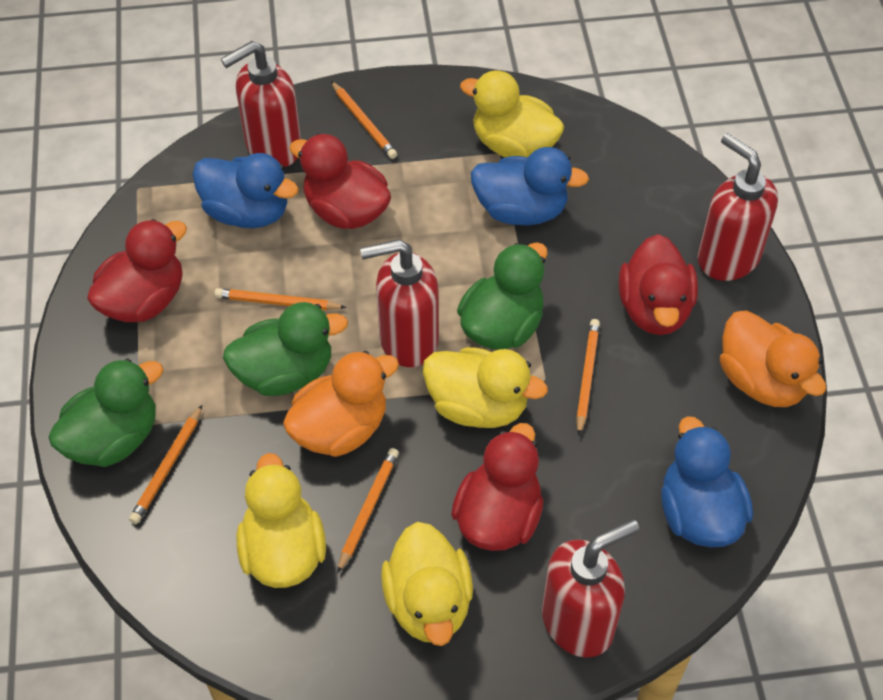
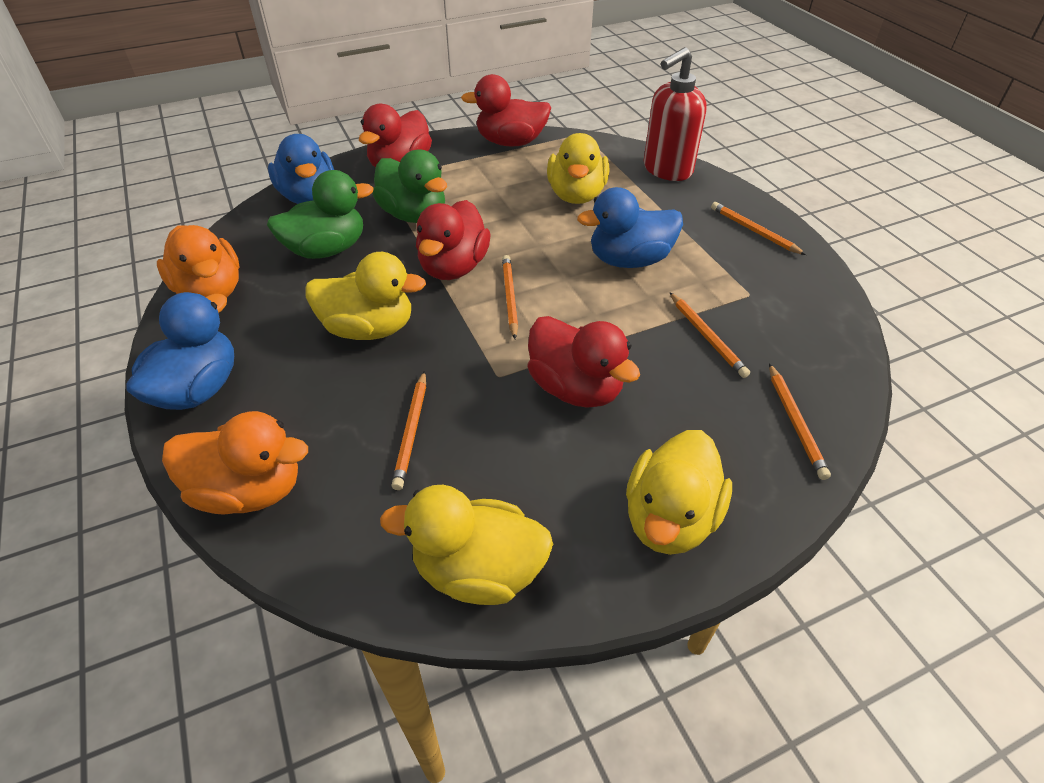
green duck: [48,358,163,467] [223,302,348,396] [457,242,548,350] = 3 -> [267,170,373,259] [372,150,447,223] = 2
red soap dispenser: [221,41,301,167] [360,239,439,367] [542,519,639,658] [698,133,778,281] = 4 -> [644,47,707,181] = 1

